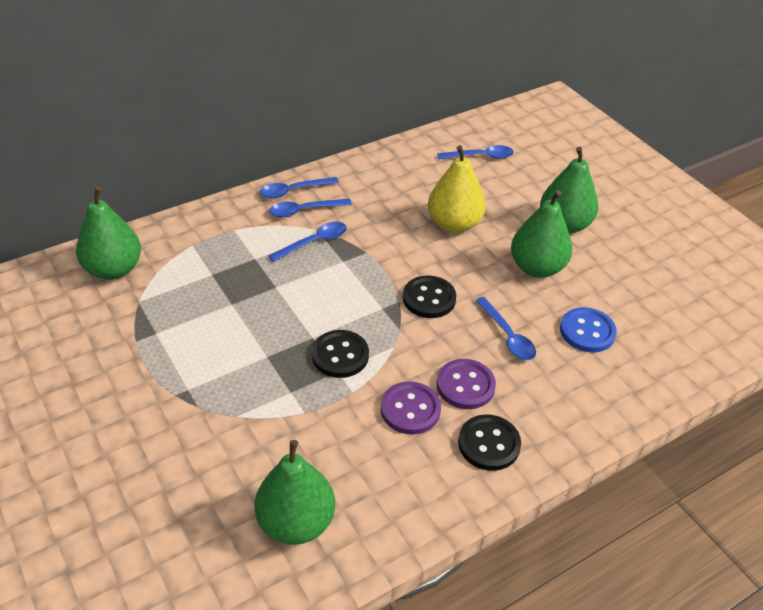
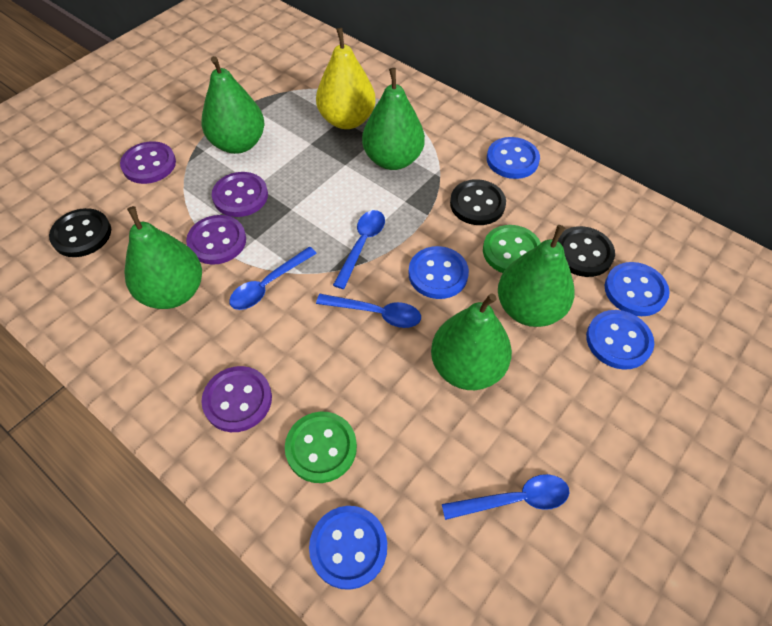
blue button: [560,307,617,353] = 1 -> [309,506,387,590] [409,246,469,299] [487,137,540,179] [586,310,654,370] [605,262,670,316] = 5
blue spoon: [260,177,339,198] [268,222,347,262] [269,199,352,217] [437,145,513,159] [475,297,536,360] = 5 -> [229,247,317,310] [316,294,421,328] [333,210,385,289] [442,474,569,520] = 4
green button: none = 0 -> [285,412,357,483] [483,225,541,273] = 2
green pear: [76,186,141,280] [255,440,335,545] [511,190,572,278] [540,147,598,234] = 4 -> [124,206,202,309] [201,56,265,154] [362,68,425,170] [431,293,512,390] [498,225,574,327] = 5
purple button: [381,381,441,435] [437,359,496,409] = 2 -> [120,141,176,184] [186,215,246,265] [201,366,272,432] [212,172,268,217] = 4

